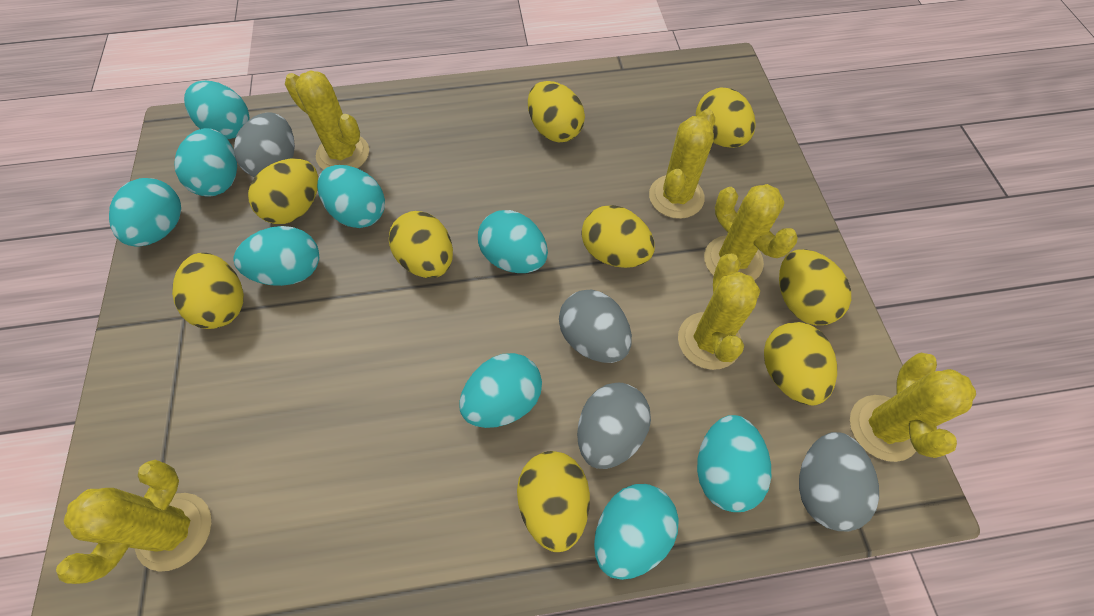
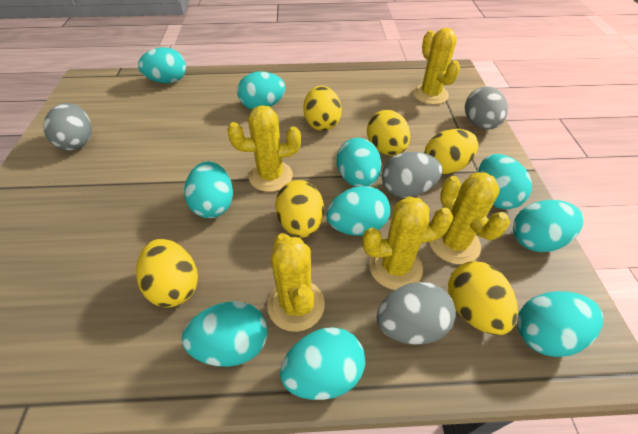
turquoise egg: [109,178,181,247] [174,128,237,197] [184,81,249,139] [233,226,319,286] [317,165,385,228] [459,353,542,428] [478,210,548,273] [594,484,679,580] [697,415,771,512] = 9 -> [138,47,186,83] [182,301,268,367] [184,161,233,218] [237,72,285,110] [280,327,365,400] [326,186,390,236] [337,138,382,187] [478,154,532,210] [513,200,583,252] [517,291,603,357] = 10
yellow cactus: [56,460,212,584] [285,70,369,170] [649,109,715,219] [678,254,760,370] [704,184,798,281] [850,353,976,462] = 6 -> [227,105,301,192] [267,233,325,332] [362,197,453,290] [413,28,460,105] [429,172,510,264] = 5
yellow egg: [172,253,244,329] [248,158,318,224] [389,211,453,278] [517,451,590,552] [528,81,585,142] [581,205,655,268] [696,88,755,148] [764,322,837,405] [779,249,851,325] = 9 -> [136,239,198,308] [275,180,324,238] [303,86,342,131] [367,110,410,156] [424,129,479,174] [448,261,518,335] = 6

